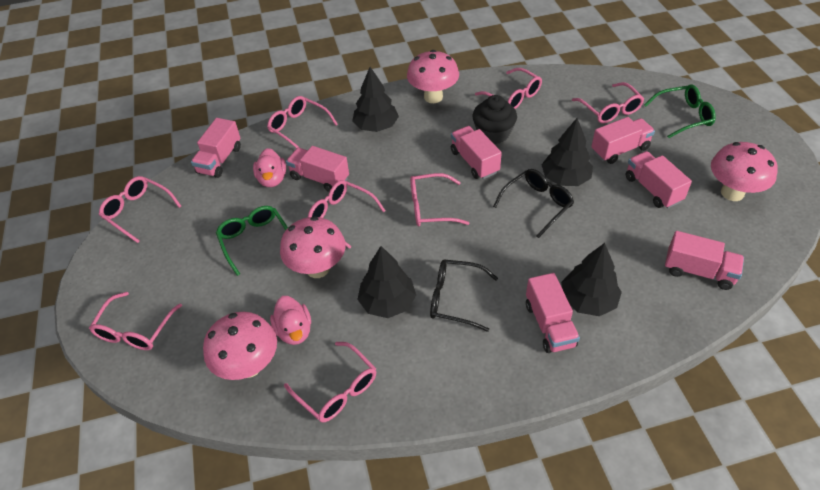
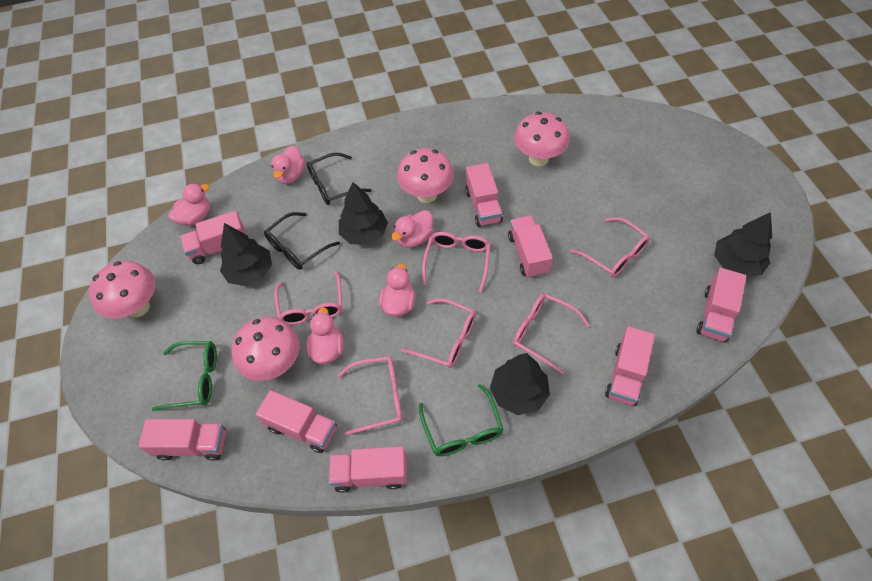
black cupcake: [472,95,517,144] = 1 -> none = 0
pink duck: [253,148,286,187] [270,296,311,345] = 2 -> [168,183,210,226] [271,146,305,184] [306,307,344,364] [379,263,415,316] [391,210,433,248] = 5
pink glasses: [89,292,182,350] [99,176,181,243] [267,96,338,149] [284,342,376,422] [308,180,385,249] [410,173,470,226] [475,68,542,109] [572,82,644,124] = 8 -> [274,272,342,325] [337,356,402,436] [401,298,476,368] [422,232,490,292] [513,293,590,374] [570,217,650,277] = 6
pink truck: [191,118,241,178] [286,146,349,192] [451,126,502,179] [526,273,580,353] [591,117,655,164] [626,151,692,209] [665,231,744,290] = 7 -> [138,419,226,461] [180,211,246,264] [256,390,337,453] [328,446,407,493] [466,163,503,227] [508,216,553,278] [605,326,655,406] [696,268,747,343] = 8

